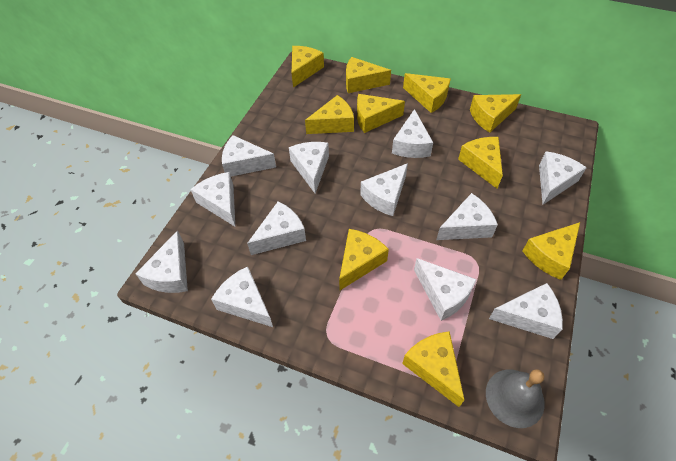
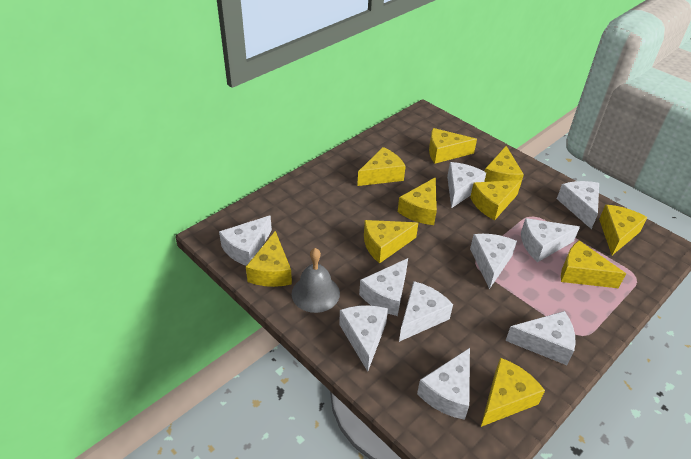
white cheese: [135,230,188,293] [190,172,235,226] [211,266,273,327] [222,135,276,177] [247,201,306,255] [289,142,329,194] [360,163,408,216] [392,109,433,158] [414,258,477,321] [436,193,498,240] [489,283,563,339] [539,152,587,205] = 12 -> [219,215,272,266] [339,305,388,372] [359,258,408,316] [399,281,453,342] [417,348,470,420] [447,162,486,208] [470,234,517,289] [505,311,576,365] [521,218,580,262] [557,181,599,229] = 10

